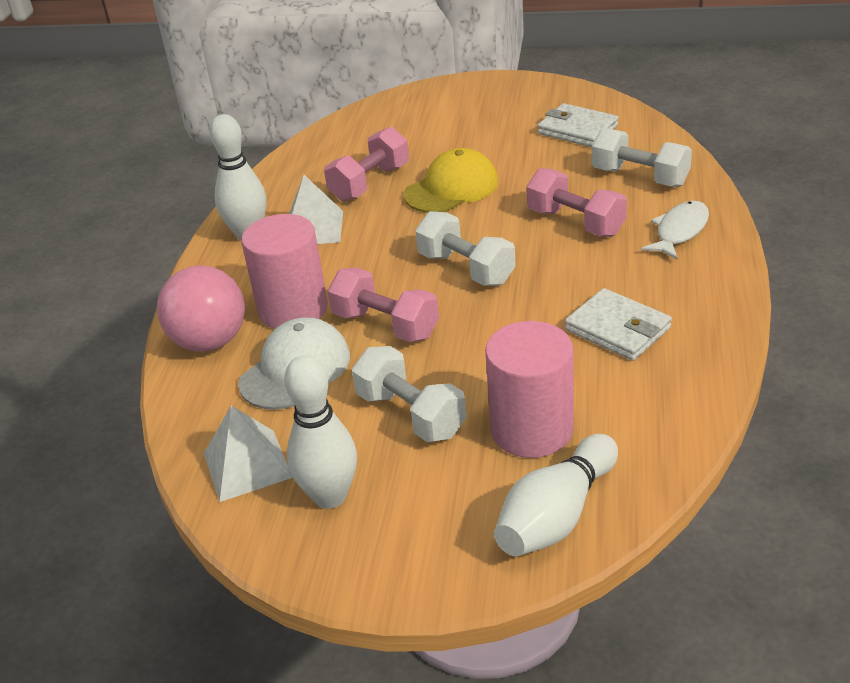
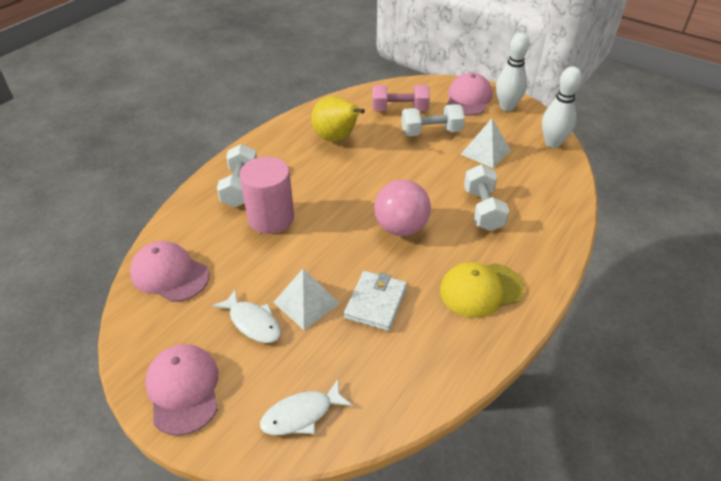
pink cap: none = 0 -> [130,241,209,302] [145,344,218,436] [447,73,492,116] = 3
pink cylinder: [241,214,328,329] [485,321,574,458] = 2 -> [240,157,294,234] = 1
pink dumbbell: [324,127,409,202] [327,268,439,342] [526,168,627,237] = 3 -> [372,85,430,111] = 1
white bowling pin: [210,114,266,241] [284,355,357,509] [494,434,618,556] = 3 -> [496,33,530,111] [542,66,582,148] = 2
white cap: [238,317,350,410] = 1 -> none = 0
white fish: [641,201,709,259] = 1 -> [212,289,281,343] [260,379,353,435] = 2
white wallet: [537,103,618,147] [565,288,672,361] = 2 -> [344,271,407,331] = 1
yellow pear: none = 0 -> [311,96,365,142] = 1

